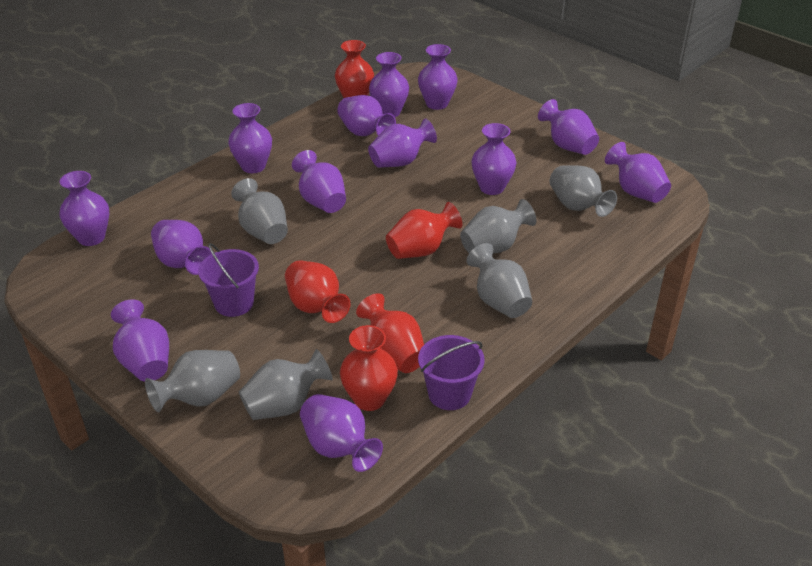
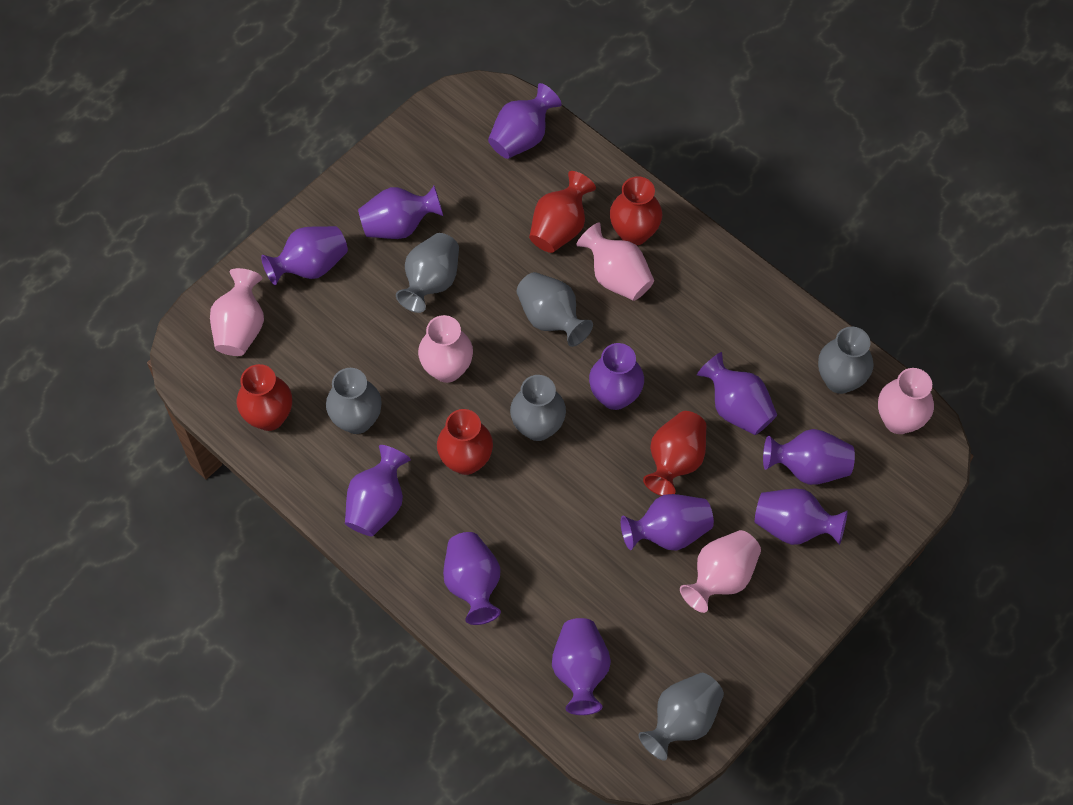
pink vase: none = 0 -> [210,268,264,356] [418,315,473,383] [576,222,654,301] [680,530,761,613] [878,368,934,434] = 5
purple bucket: [198,243,259,317] [418,335,485,410] = 2 -> none = 0
purple vase: [59,171,109,246] [111,299,169,382] [151,220,212,275] [228,103,272,173] [292,150,346,213] [300,394,383,472] [337,95,396,136] [368,118,437,168] [369,52,409,117] [418,44,458,110] [471,123,516,195] [538,99,599,155] [605,142,671,203] = 13 -> [261,226,348,285] [345,445,411,536] [358,186,443,239] [443,532,501,625] [488,83,562,159] [552,618,611,715] [589,343,644,410] [621,494,714,551] [697,352,777,435] [755,488,848,545] [763,429,855,485] = 11

